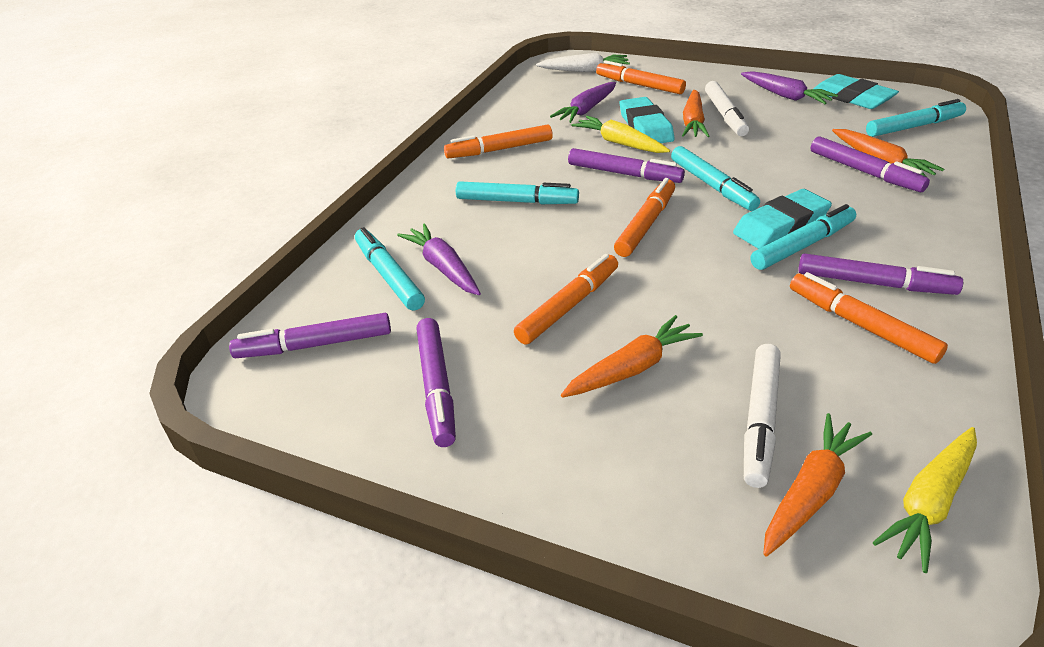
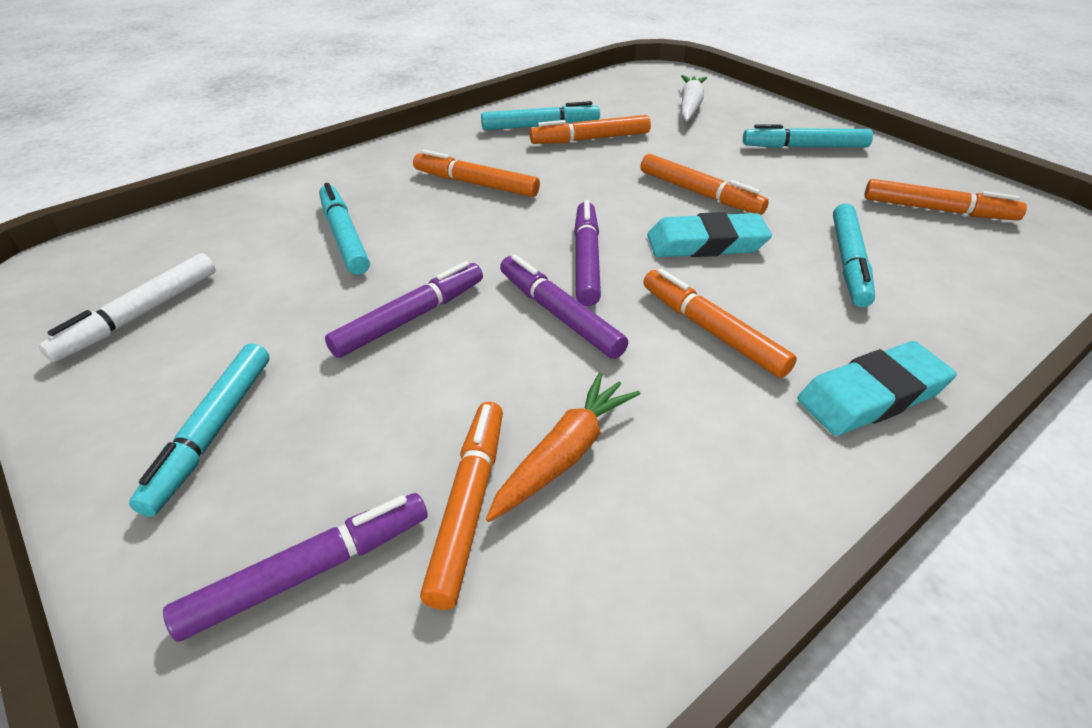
orange carrot: [561,315,703,398] [682,90,710,137] [763,413,872,557] [832,129,944,177] = 4 -> [486,372,640,522] = 1
orange marker: [444,124,553,158] [514,254,618,345] [596,60,686,94] [614,178,675,257] [790,272,948,364] = 5 -> [413,150,540,197] [420,402,503,610] [530,115,651,144] [640,154,769,215] [643,269,797,378] [864,179,1027,221] = 6
purple carrot: [397,224,481,295] [550,82,616,123] [741,71,838,104] = 3 -> none = 0
purple marker: [229,313,391,358] [417,318,456,447] [568,148,685,183] [798,253,963,295] [811,136,930,192] = 5 -> [163,493,428,642] [325,261,483,358] [500,254,628,359] [574,200,601,306] = 4
turquoise eraser: [620,97,675,143] [733,189,832,249] [813,74,899,109] = 3 -> [647,212,772,257] [797,341,957,436] = 2
white marker: [705,81,749,136] [744,344,781,488] = 2 -> [39,253,215,362] = 1
yellow carrot: [571,116,670,153] [873,427,977,573] = 2 -> none = 0

